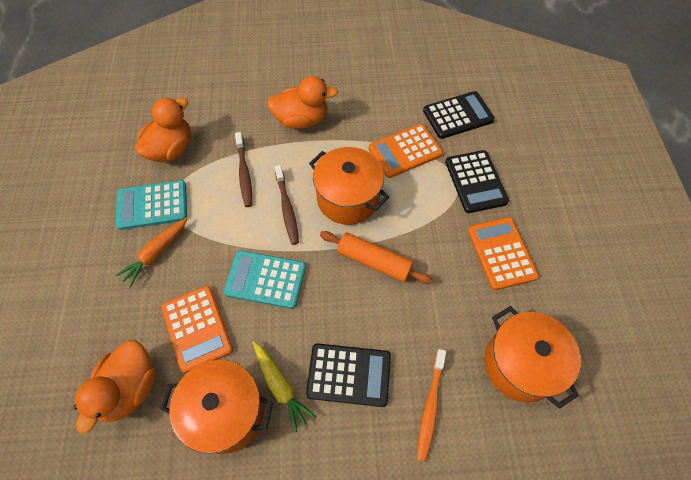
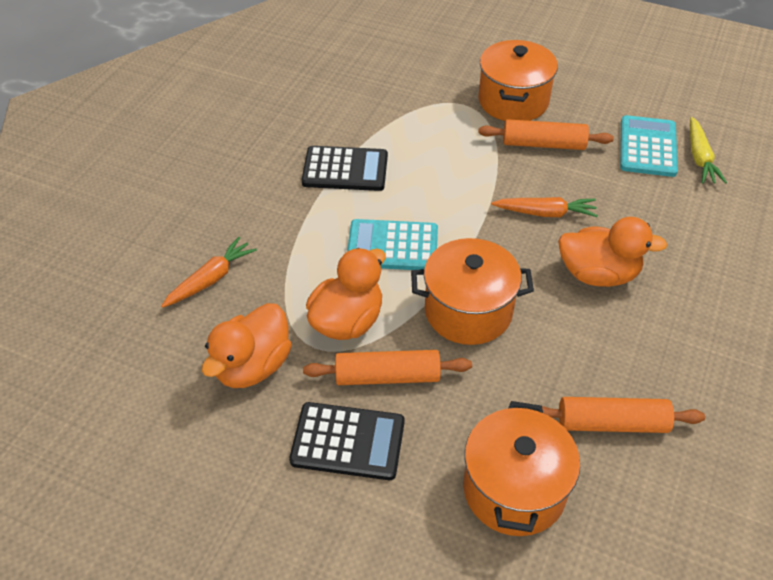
black calculator: [306,343,391,407] [423,91,495,139] [445,150,509,213] = 3 -> [289,402,405,480] [302,146,388,191] = 2
brown toothbrush: [235,132,252,207] [275,165,299,245] = 2 -> none = 0
orange calculator: [161,286,233,373] [369,124,443,178] [468,217,539,290] = 3 -> none = 0
orange carrot: [115,218,188,287] = 1 -> [161,237,257,308] [491,197,598,217] = 2
orange rolling pin: [320,231,433,284] = 1 -> [303,350,472,385] [478,119,614,150] [542,397,705,433] = 3
orange toothbrush: [417,349,446,462] = 1 -> none = 0

